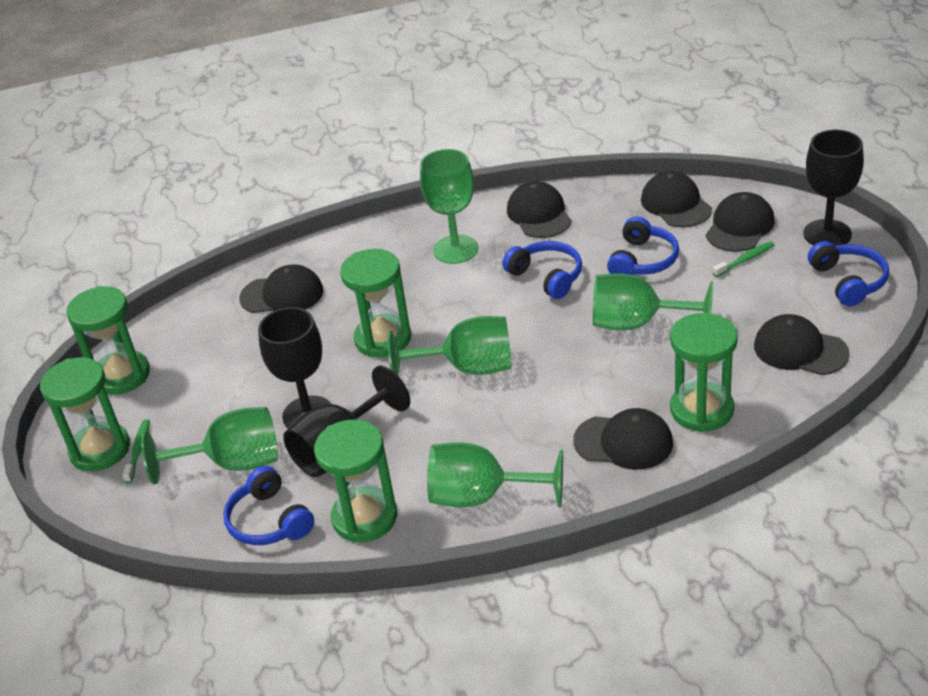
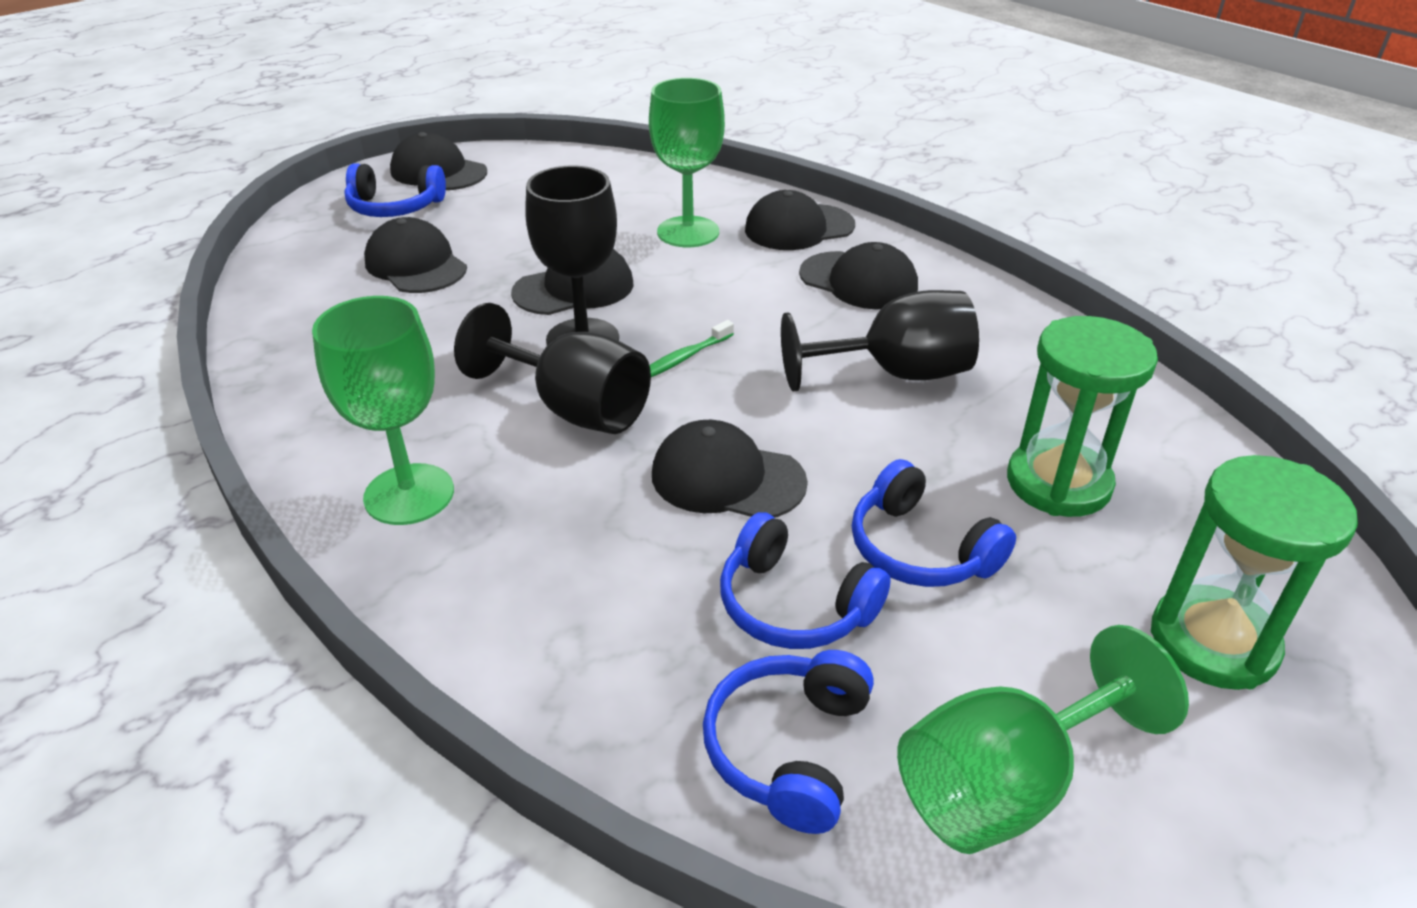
green goblet: [141,407,278,485] [387,316,511,376] [420,149,478,264] [427,442,563,507] [593,273,713,330] = 5 -> [312,296,454,525] [649,78,725,247] [897,625,1189,854] = 3
green hourglass: [40,357,130,471] [66,286,150,395] [314,419,397,542] [340,249,411,357] [670,313,738,432] = 5 -> [1007,316,1158,517] [1151,455,1358,690] = 2
green toothbrush: [122,419,150,483] [713,241,774,277] = 2 -> [649,320,734,377] = 1

